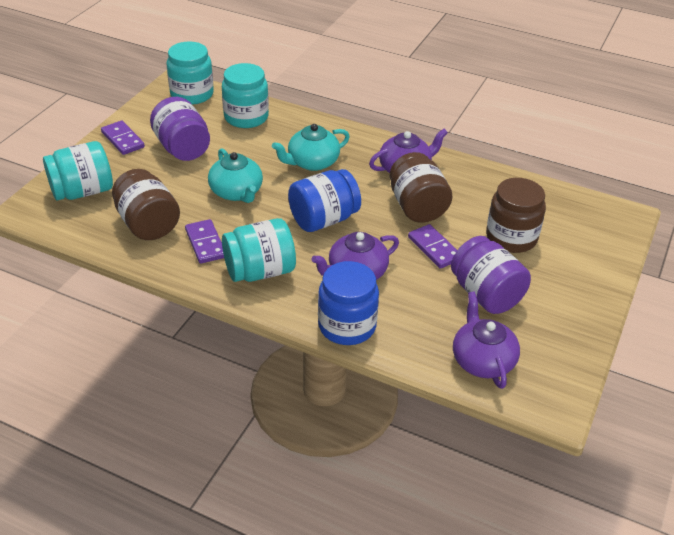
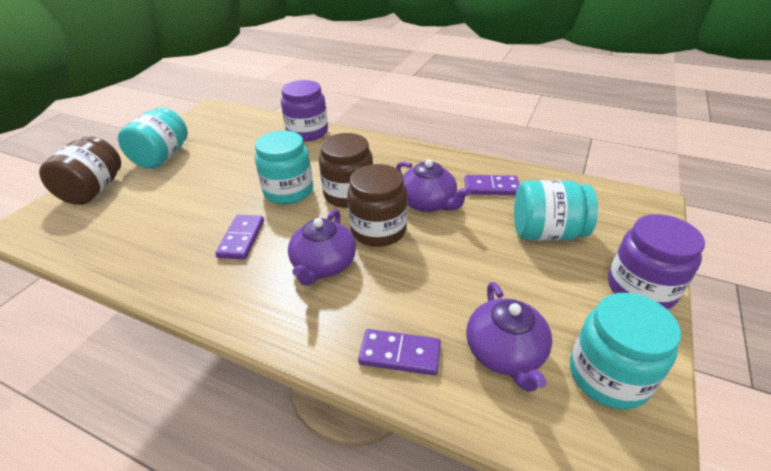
blue jar: [288,169,361,232] [318,261,379,345] = 2 -> none = 0
turquoise teapot: [208,148,263,203] [272,124,350,171] = 2 -> none = 0

